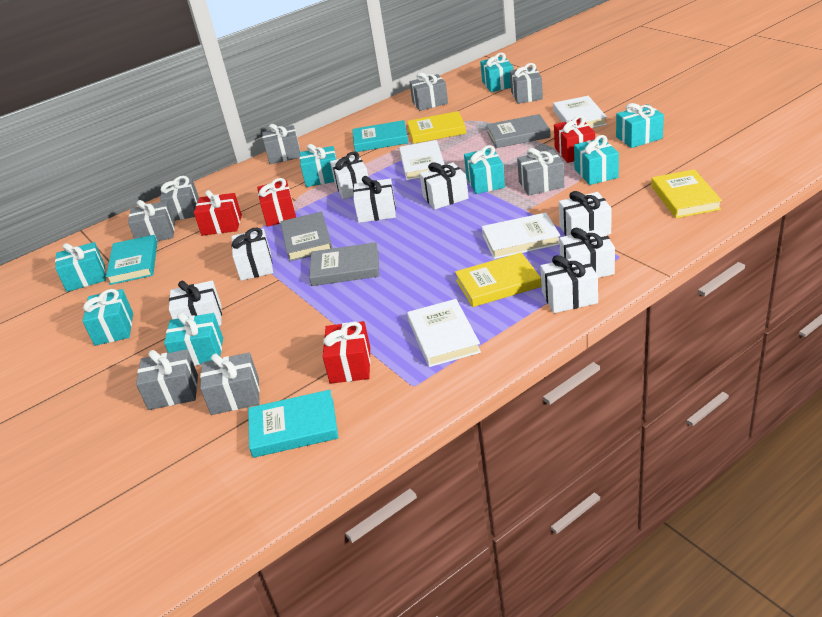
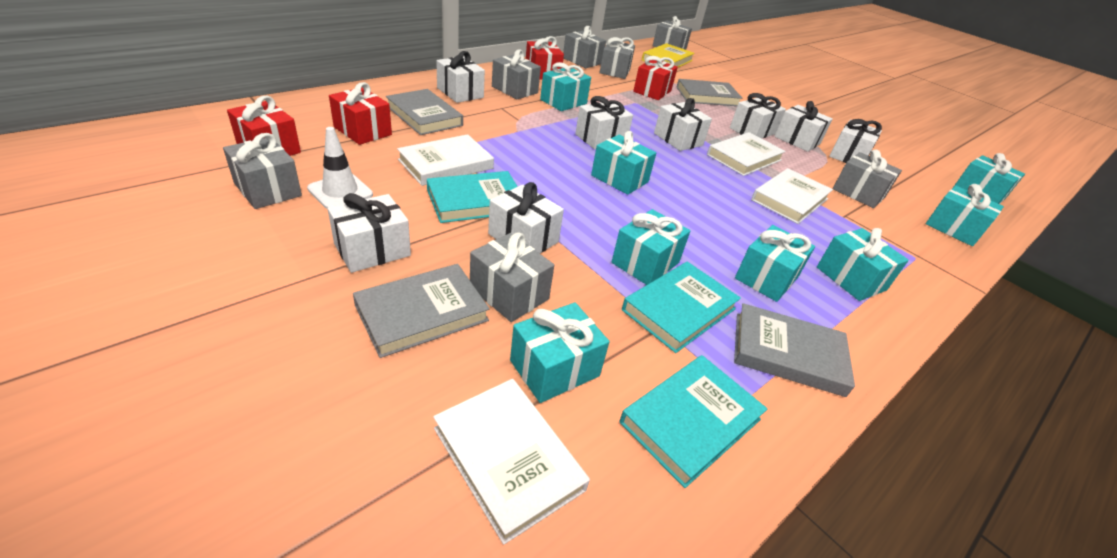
grey book: [280,212,332,262] [309,242,379,286] [486,114,550,148] = 3 -> [353,264,490,358] [386,89,463,135] [677,79,742,106] [734,303,855,397] = 4
grey gift: [128,200,175,241] [136,349,198,410] [160,176,199,221] [200,352,260,415] [262,124,301,164] [409,72,448,111] [510,63,543,104] [517,148,564,196] = 8 -> [223,133,302,209] [470,232,554,322] [492,49,541,99] [563,26,606,68] [599,37,635,79] [653,16,692,50] [833,149,902,208] = 7
white traffic cone: none = 0 -> [307,127,373,209] = 1
yellow book: [407,111,466,144] [455,252,541,307] [651,169,722,218] = 3 -> [642,43,695,67] = 1

